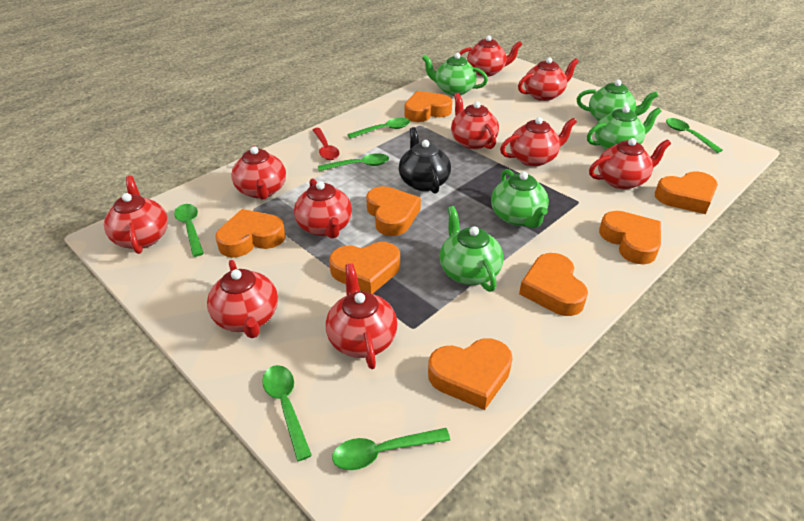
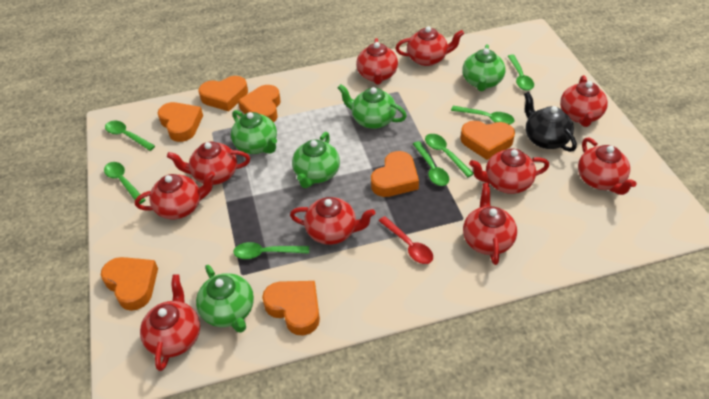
green spoon: [174,204,204,257] [262,365,312,461] [318,153,389,171] [332,428,450,470] [347,118,410,139] [666,118,723,153] = 6 -> [104,162,145,204] [105,121,155,151] [233,242,309,259] [413,141,449,186] [425,134,474,177] [451,106,514,125] [508,55,534,91] = 7
orange heart: [216,209,286,257] [329,242,400,294] [366,186,421,236] [405,91,452,122] [428,339,513,410] [519,253,588,316] [599,211,661,264] [655,171,718,214] = 8 -> [101,257,158,311] [157,102,203,142] [198,76,248,111] [238,85,281,122] [262,281,320,336] [371,151,419,197] [461,121,515,160] = 7

